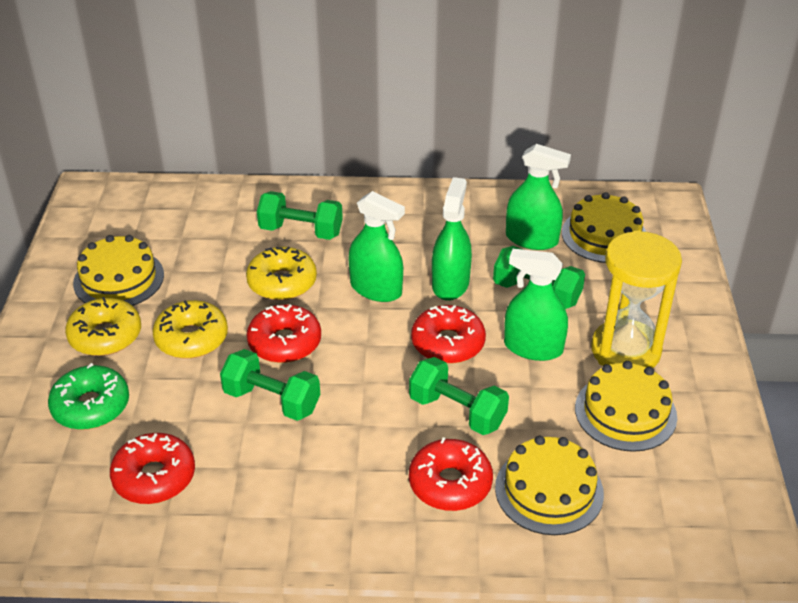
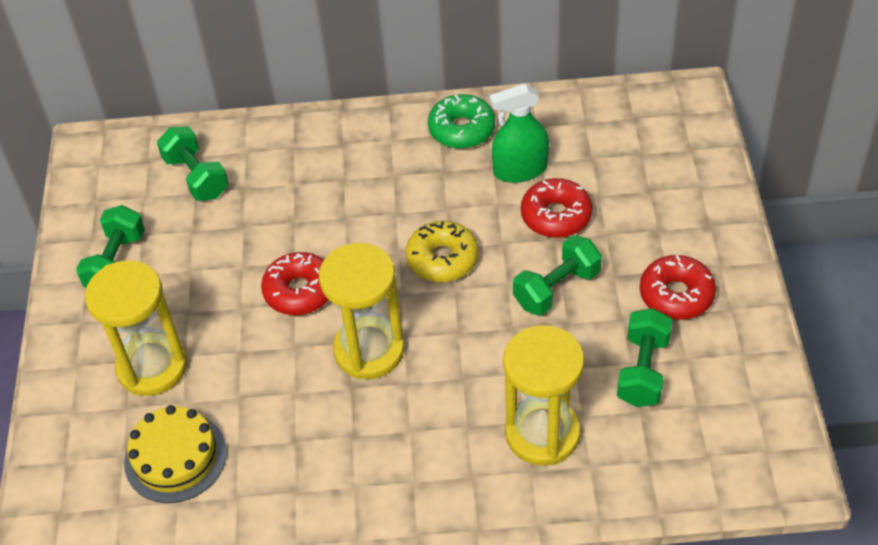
green spray bottle: [348,191,405,302] [432,177,472,301] [504,249,568,361] [506,144,571,250] = 4 -> [489,84,549,183] = 1
red donut: [110,433,195,504] [247,304,321,363] [409,437,493,511] [411,305,486,364] = 4 -> [261,252,328,315] [521,178,593,238] [640,255,716,320] = 3
yellow cake: [73,235,164,306] [495,436,604,535] [562,192,646,263] [575,361,677,452] = 4 -> [124,405,227,503] = 1
yellow donut: [65,297,141,356] [152,300,228,359] [246,247,317,300] = 3 -> [406,221,479,282] = 1
yellow hourglass: [591,230,682,368] = 1 -> [85,260,188,396] [319,243,405,379] [503,325,584,466] = 3

